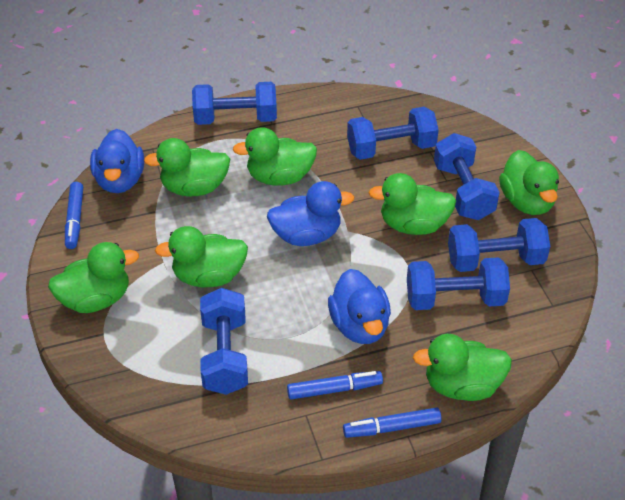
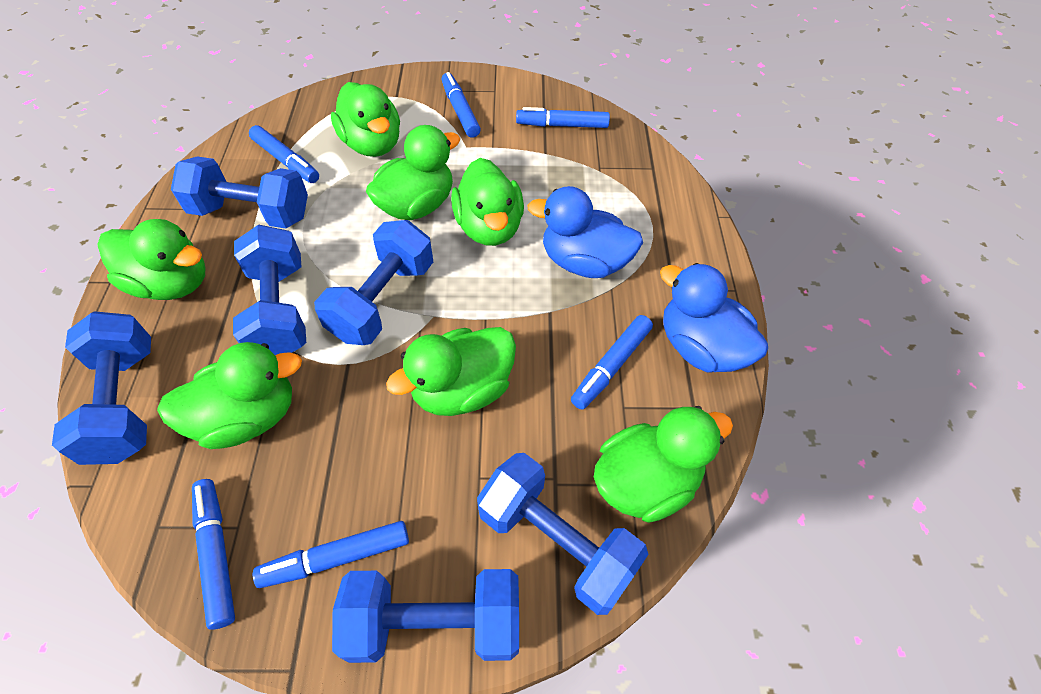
blue duck: [90,129,144,193] [267,181,354,246] [328,269,391,344] = 3 -> [528,186,643,278] [660,263,768,373] = 2
blue marker: [65,182,83,249] [287,371,383,399] [343,408,442,438] = 3 -> [192,479,235,630] [249,125,319,183] [253,521,409,588] [441,72,481,138] [516,107,610,128] [571,315,653,410] = 6

